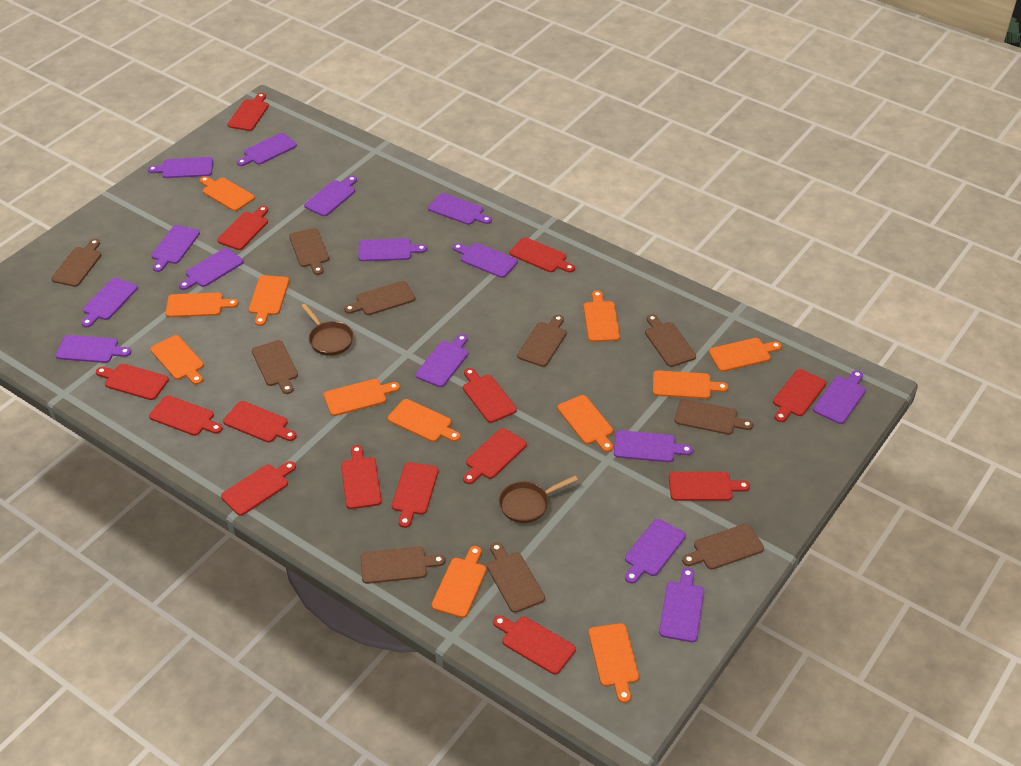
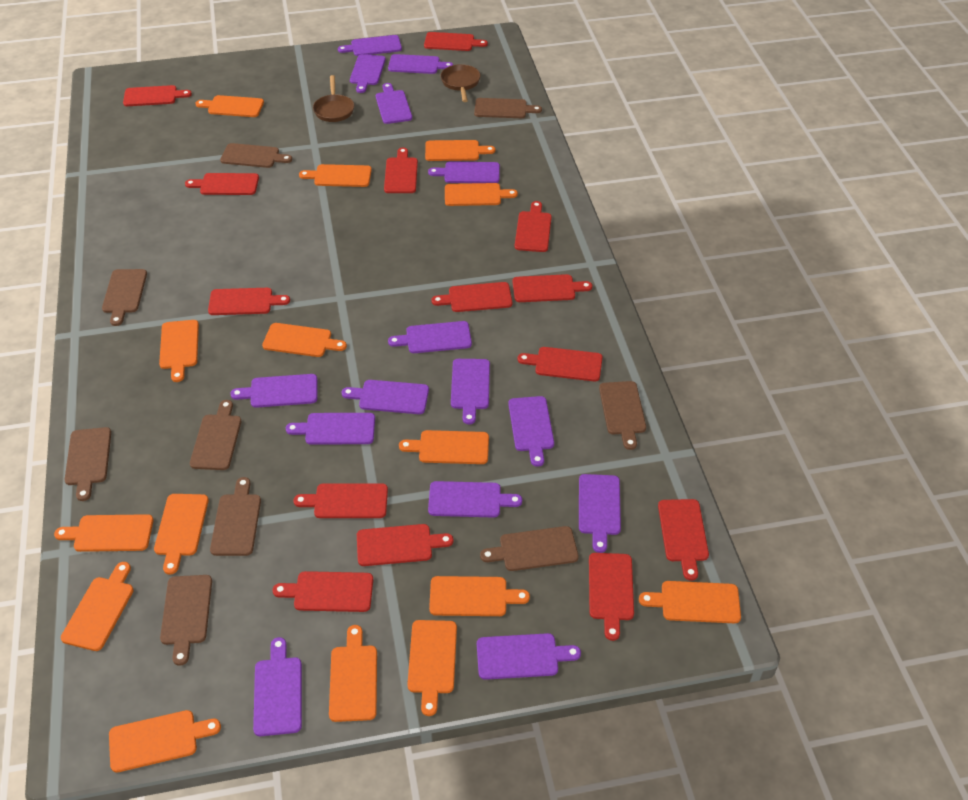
brown cutting board: [51,239,101,287] [252,340,298,394] [289,228,329,275] [344,281,415,315] [361,547,445,584] [487,542,545,613] [517,315,567,367] [645,314,696,367] [675,399,753,435] [682,524,764,569] = 10 -> [65,427,111,501] [102,269,147,326] [160,575,212,666] [190,400,241,470] [210,477,261,556] [220,143,292,168] [474,98,542,118] [480,526,579,571] [599,381,646,450] = 9
orange cutting board: [150,335,204,385] [166,293,238,317] [200,176,255,211] [249,275,289,326] [324,379,400,416] [388,399,460,442] [432,546,486,618] [557,395,613,452] [583,290,620,342] [589,623,639,703] [653,370,728,399] [709,338,782,372] = 12 -> [54,514,154,552] [61,562,134,651] [109,710,221,773] [154,494,209,575] [159,320,199,382] [195,95,264,117] [262,323,347,357] [299,164,372,187] [329,625,377,722] [399,430,489,464] [407,620,457,716] [425,140,495,161] [429,576,530,616] [445,183,518,206] [639,581,741,623] = 15

